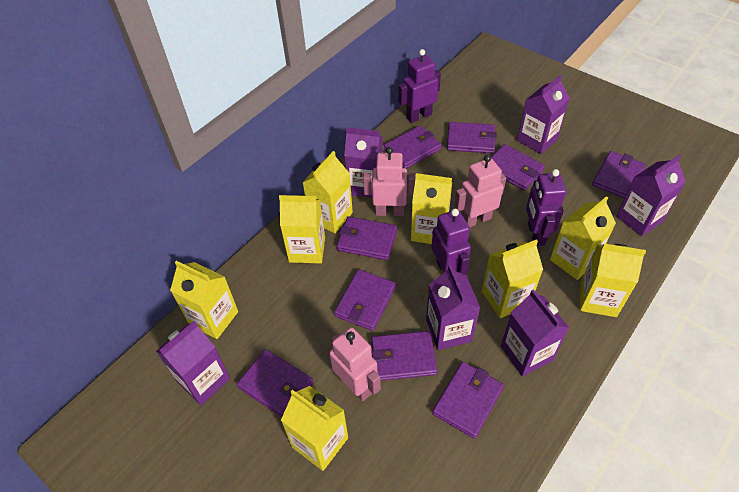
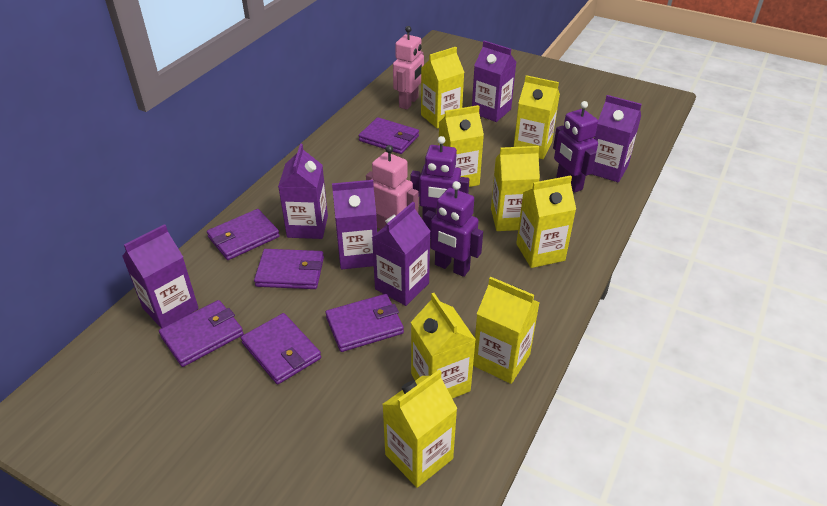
pink robot: [329,327,381,402] [363,147,416,216] [454,155,506,227] = 3 -> [366,145,419,229] [393,26,424,110] = 2
purple wallet: [237,349,313,417] [334,269,396,331] [337,217,397,260] [371,331,437,381] [384,126,442,169] [432,362,504,439] [447,122,497,154] [491,144,545,191] [592,151,646,198] = 9 -> [159,300,244,367] [207,209,280,260] [241,313,321,385] [254,249,324,289] [326,294,404,352] [359,117,419,154] = 6

